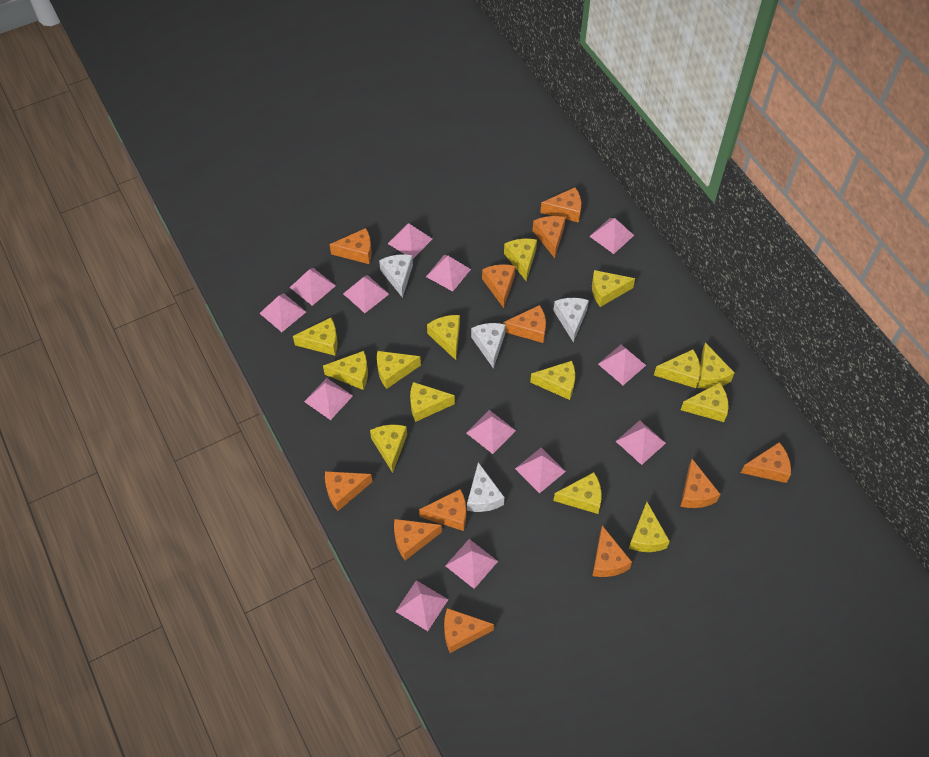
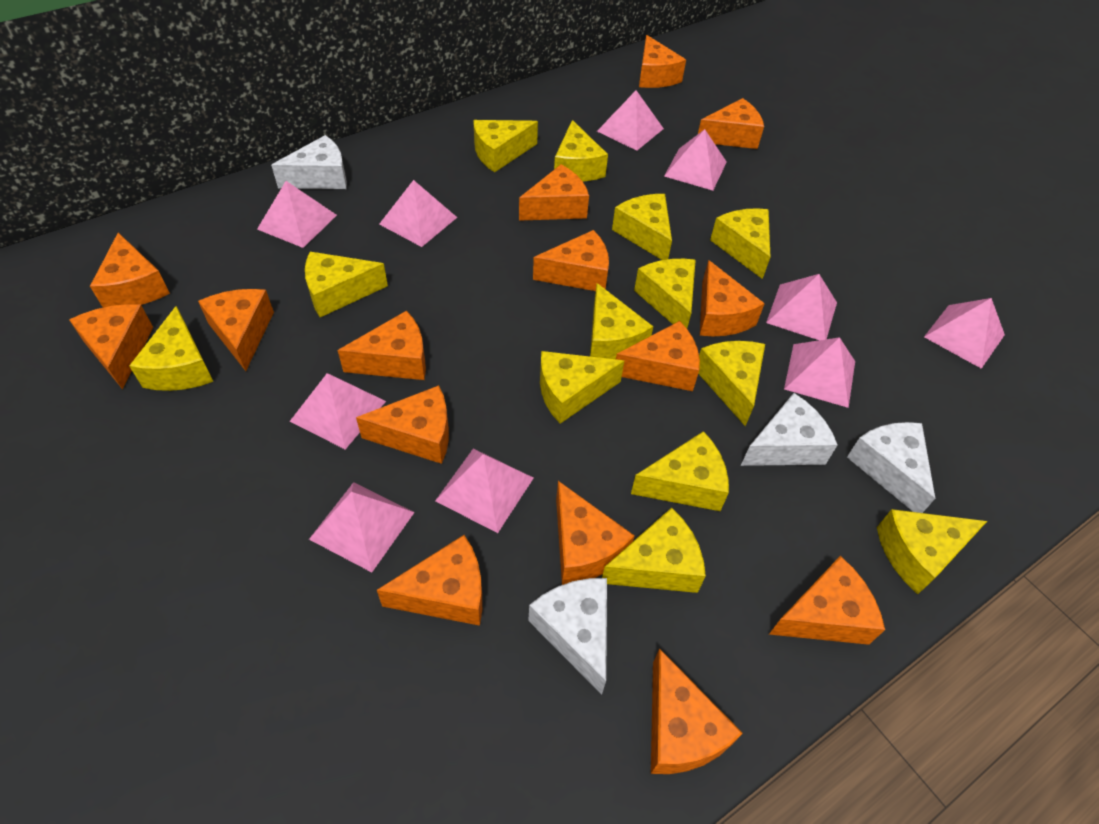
orange cheese: [325,471,372,511] [329,228,372,264] [394,519,442,560] [419,489,466,531] [444,608,494,653] [482,264,516,308] [503,305,546,343] [532,216,566,258] [540,187,581,223] [592,525,632,577] [680,459,720,508] [741,442,791,483] = 12 -> [69,304,153,390] [90,232,170,308] [198,289,274,371] [338,311,426,380] [356,385,449,464] [377,535,482,626] [519,164,589,221] [533,230,609,291] [556,481,635,585] [616,321,700,391] [639,35,686,88] [651,648,743,774] [698,98,764,149] [700,260,765,336] [769,556,885,645] = 15
pink pyramid: [259,293,306,332] [290,268,336,306] [304,378,353,420] [343,275,389,313] [388,223,432,259] [395,580,449,631] [426,255,471,291] [445,539,498,589] [466,410,516,454] [515,448,566,493] [589,218,634,254] [598,345,646,385] [616,420,666,465] = 13 -> [257,181,337,248] [290,373,386,450] [309,482,415,572] [379,180,457,247] [435,448,533,533] [597,90,664,151] [664,129,727,191] [766,274,837,340] [784,337,855,408] [924,298,1005,369] = 10
yellow cheese: [293,318,338,356] [323,351,368,390] [370,425,407,473] [377,351,421,389] [410,382,455,422] [427,315,460,360] [504,239,537,282] [530,361,575,400] [554,472,601,514] [592,270,635,307] [629,502,670,552] [654,349,700,388] [681,382,728,422] [697,343,735,389] = 14 -> [129,306,213,391] [305,252,388,317] [473,120,538,172] [540,351,624,424] [554,120,608,182] [590,283,653,359] [602,508,706,593] [612,194,672,260] [631,431,729,511] [634,259,696,328] [698,341,765,426] [710,208,771,279] [877,509,987,594] = 13

